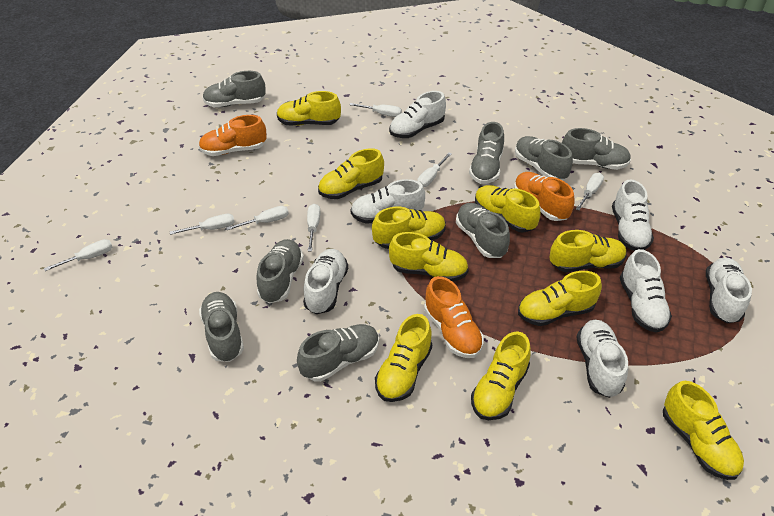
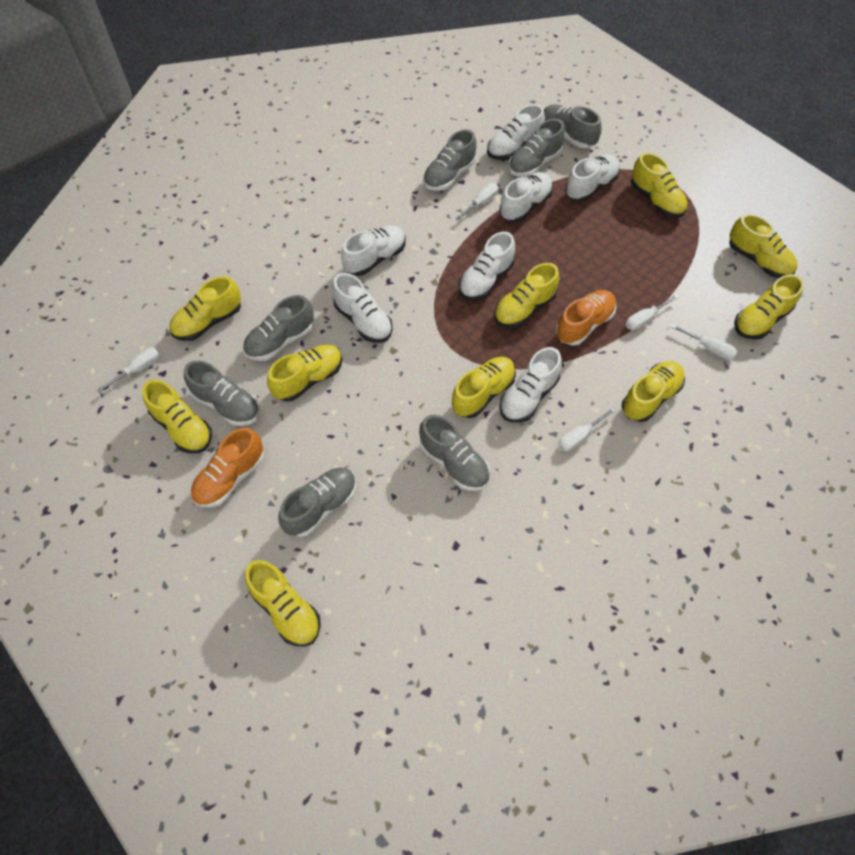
grey shoe: [199,292,244,362] [203,71,266,107] [257,239,304,304] [297,324,379,382] [456,203,510,258] [469,122,504,184] [515,136,573,180] [562,128,631,170] = 8 -> [184,361,260,426] [243,295,314,361] [278,467,356,537] [419,415,490,491] [423,129,477,191] [508,119,565,177] [544,104,601,148] = 7
orange shoe: [199,115,267,156] [424,276,484,358] [514,172,575,221] = 3 -> [191,428,264,508] [556,290,617,346] = 2
white screwdriver: [44,239,112,271] [170,214,235,235] [226,206,289,230] [307,204,320,251] [350,103,402,117] [417,153,452,187] [576,173,604,211] = 7 -> [97,348,159,393] [455,183,498,220] [558,408,616,451] [626,295,679,330] [671,324,737,360] = 5

